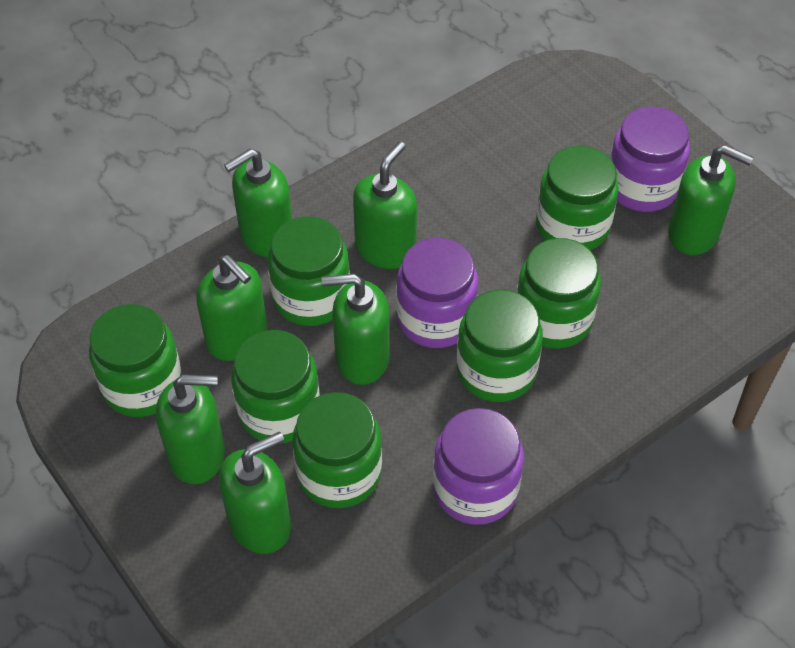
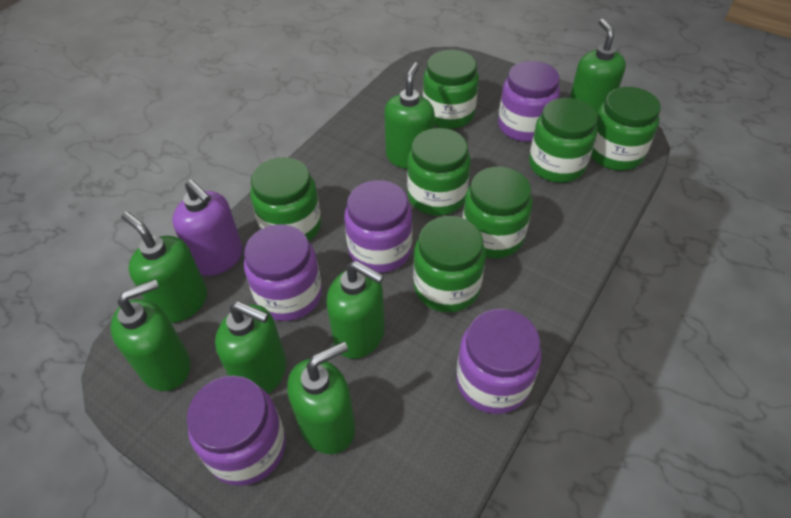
purple jar: [396,238,478,348] [433,408,524,525] [610,107,690,212] = 3 -> [187,376,286,486] [244,224,322,321] [344,180,412,273] [456,309,542,414] [498,61,560,142] = 5
purple soap dispenser: none = 0 -> [172,180,243,276] = 1

